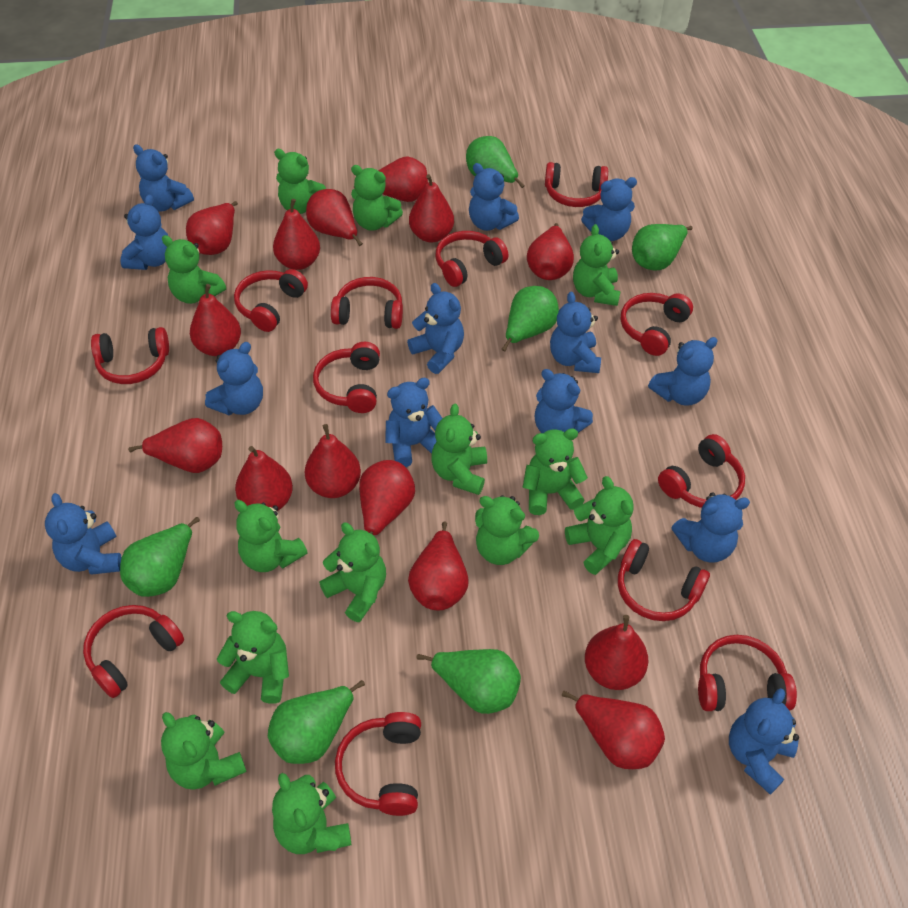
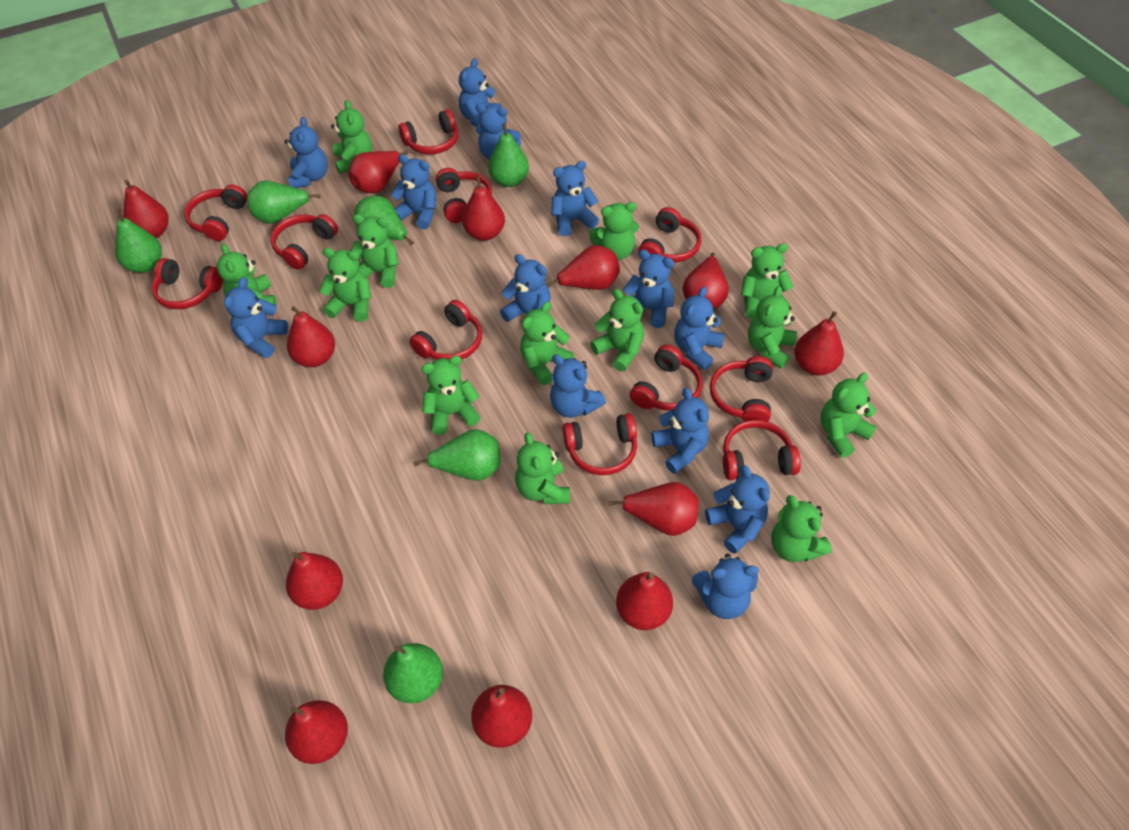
red headphones: [83,605,184,698] [91,327,169,384] [234,269,308,332] [313,342,380,413] [331,277,403,329] [335,712,421,816] [436,231,508,287] [545,162,608,207] [618,539,710,621] [621,293,693,356] [658,434,745,508] [698,635,797,711] = 12 -> [152,258,223,309] [184,184,247,241] [271,214,338,270] [398,109,458,154] [409,300,482,360] [436,168,492,223] [563,413,637,475] [630,344,702,411] [638,207,701,263] [710,356,773,422] [723,420,801,480] = 11
red pear: [128,418,222,473] [186,201,238,255] [190,284,241,356] [235,446,293,511] [273,199,320,270] [305,424,361,498] [306,189,363,246] [354,156,428,202] [359,460,415,535] [408,522,469,610] [409,174,454,243] [527,223,574,280] [562,691,665,769] [585,615,648,690] = 14 -> [123,179,169,238] [285,700,348,764] [286,552,343,610] [287,306,335,367] [348,151,408,193] [462,176,505,241] [471,685,532,748] [546,245,620,290] [608,482,699,536] [616,572,673,630] [683,252,729,309] [795,311,844,375] = 12

